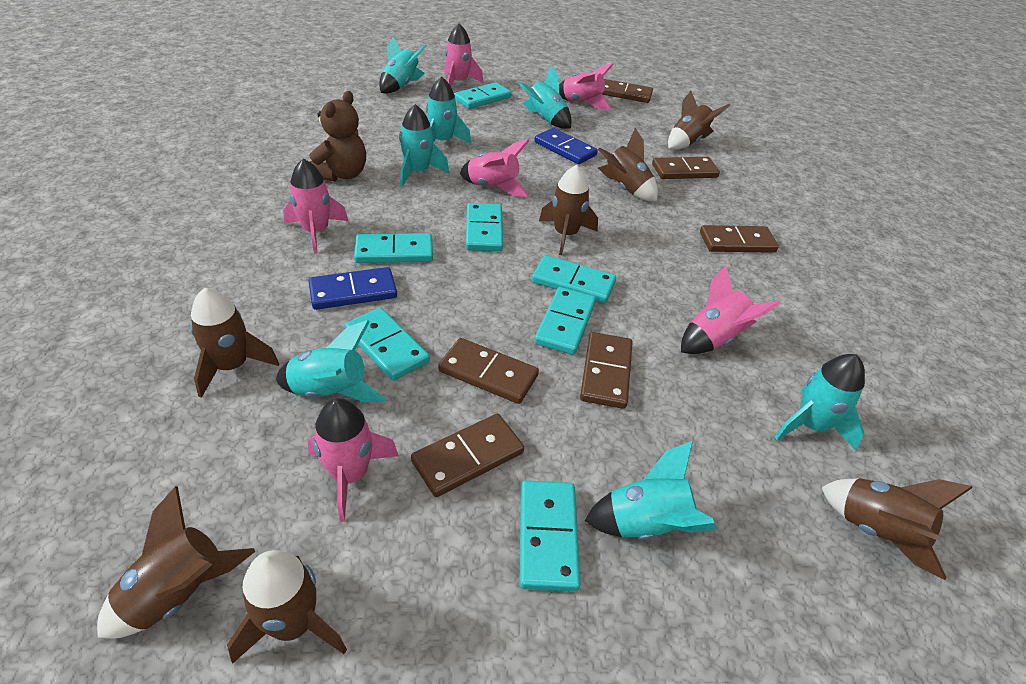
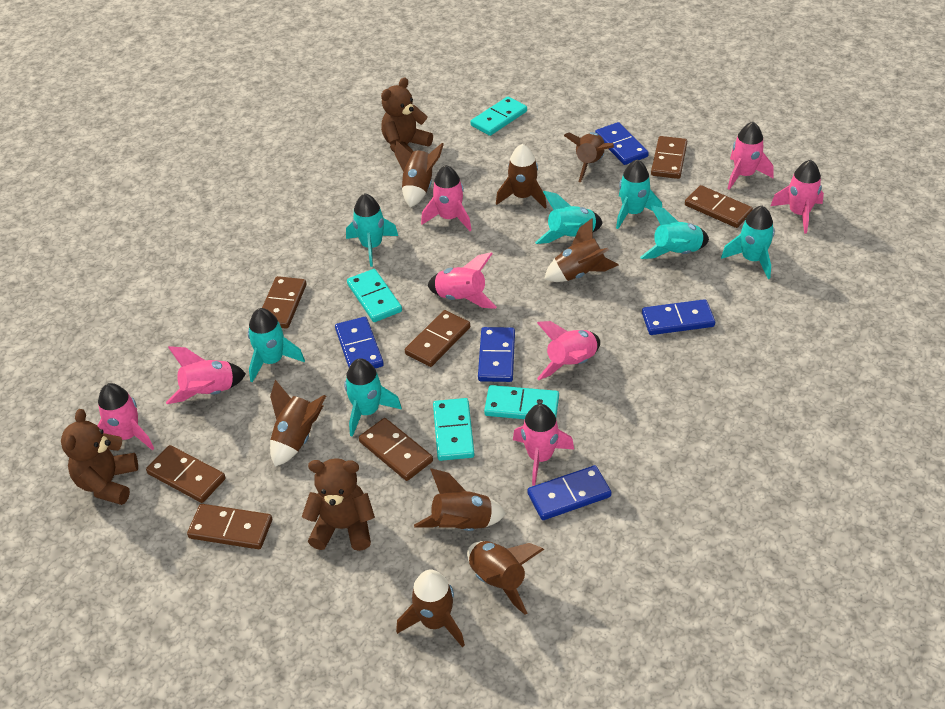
blue domino: [309,267,397,310] [534,128,598,164] = 2 -> [335,317,384,368] [478,327,515,382] [527,465,612,520] [595,122,649,165] [642,299,715,335] = 5
brown domino: [411,414,524,497] [438,338,539,404] [580,332,633,409] [602,79,653,103] [652,157,720,179] [700,225,779,253] = 6 -> [146,445,226,503] [187,504,272,549] [262,276,307,329] [359,418,433,481] [405,310,470,367] [651,136,687,179] [685,185,753,228] = 7
brown rocket: [97,486,256,639] [190,288,279,398] [227,550,347,664] [539,165,598,255] [598,128,658,201] [668,91,730,150] [821,478,972,580] = 7 -> [270,380,326,467] [395,140,444,207] [396,569,465,647] [414,468,506,531] [467,541,544,615] [496,144,547,209] [544,218,619,282] [564,132,614,183] = 8
brown teddy bear: [309,91,366,182] = 1 -> [61,409,138,505] [302,458,375,551] [381,78,433,154] = 3
pink rocket: [283,159,348,254] [308,398,399,522] [444,23,484,86] [460,139,529,197] [559,63,614,110] [681,266,781,354] = 6 -> [97,383,154,451] [166,346,246,404] [421,165,471,231] [427,252,497,309] [513,404,574,486] [537,321,600,380] [728,122,774,190] [771,160,824,234] = 8
turquoise domino: [345,307,430,381] [354,233,433,263] [454,82,512,109] [466,203,503,251] [520,480,580,592] [532,255,616,303] [534,287,596,355] = 7 -> [347,269,402,322] [433,398,474,461] [470,97,527,136] [484,385,559,419] = 4

